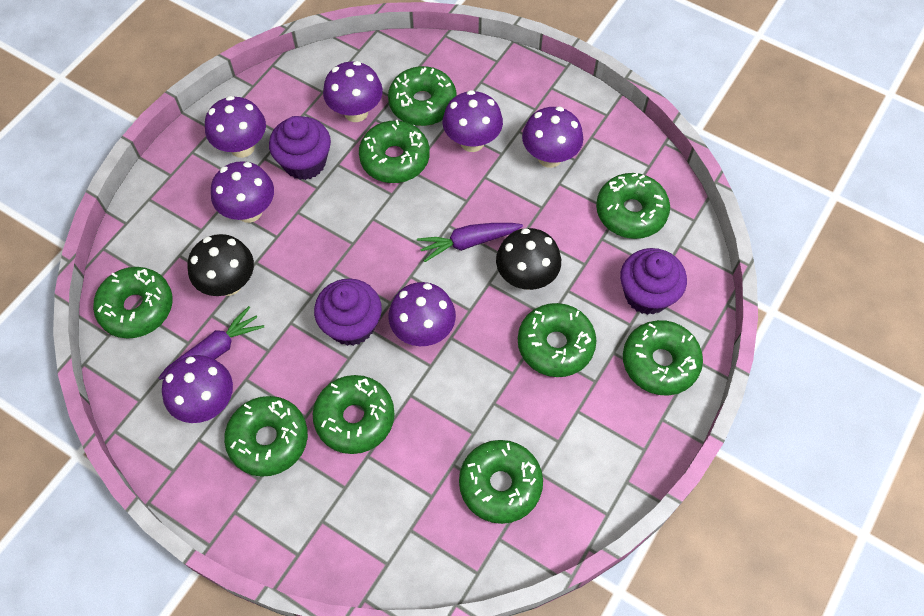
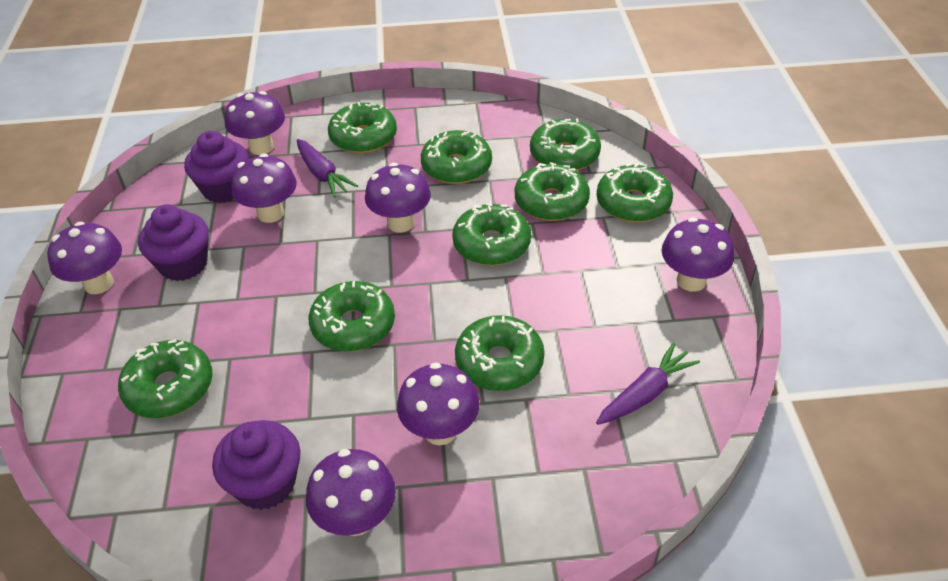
black mushroom: [187,234,254,296] [496,228,561,290] = 2 -> none = 0

